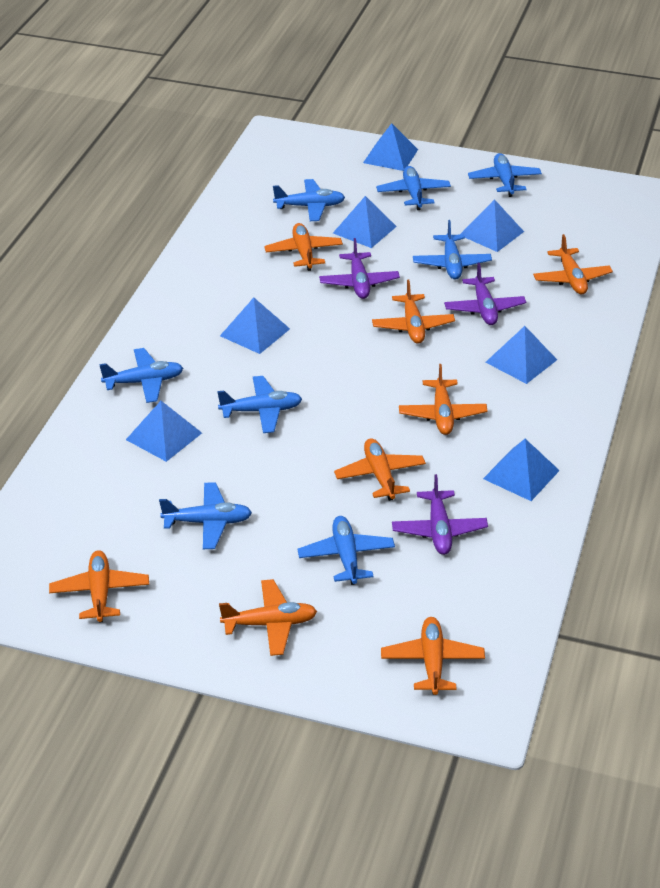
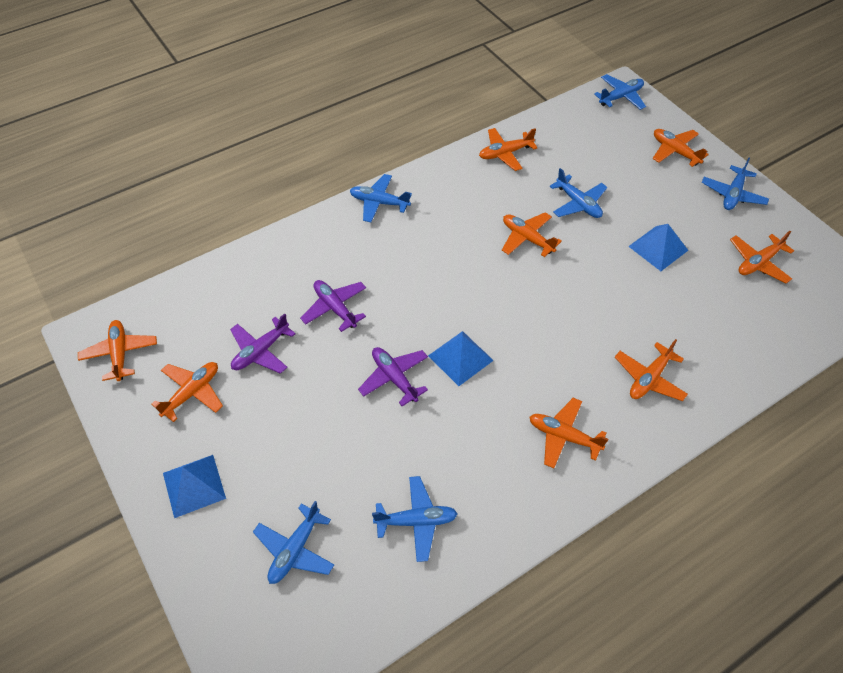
blue plane: [99,348,183,403] [159,482,252,549] [217,376,302,433] [273,179,345,221] [297,516,395,585] [376,166,451,210] [413,220,492,280] [468,153,542,197] = 8 -> [253,501,334,584] [350,174,412,222] [372,476,458,562] [550,168,607,218] [594,74,646,110] [701,158,769,210] = 6
blue pyramid: [126,401,202,462] [220,298,290,354] [333,196,397,248] [363,123,418,171] [460,199,524,252] [483,439,560,501] [485,326,557,384] = 7 -> [163,455,226,518] [428,331,494,386] [628,224,688,271] = 3

